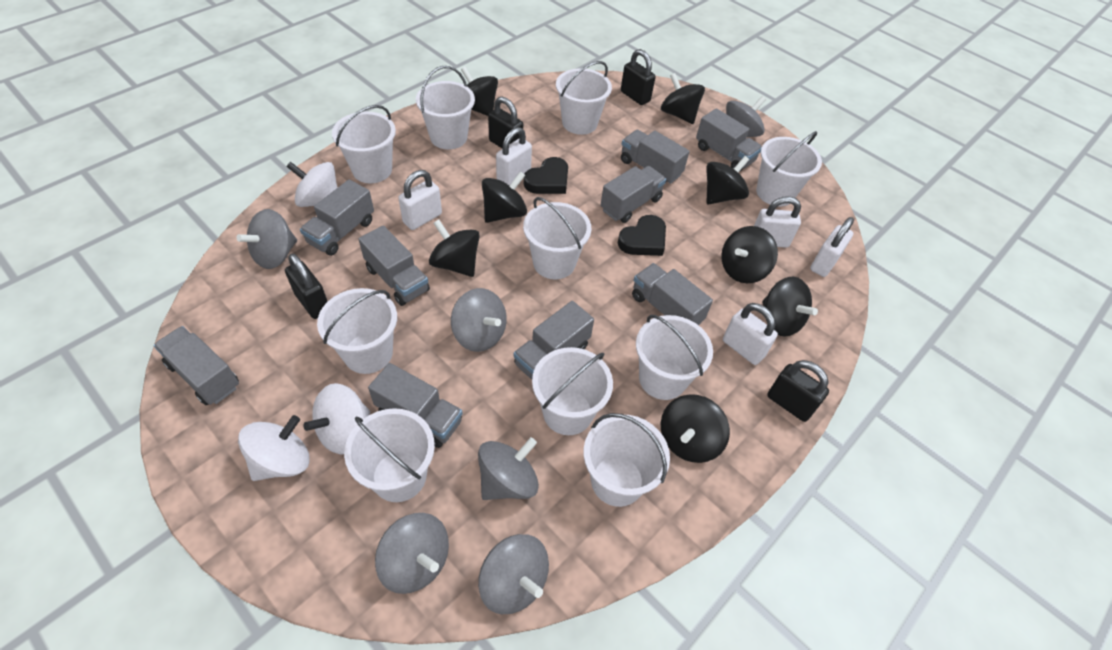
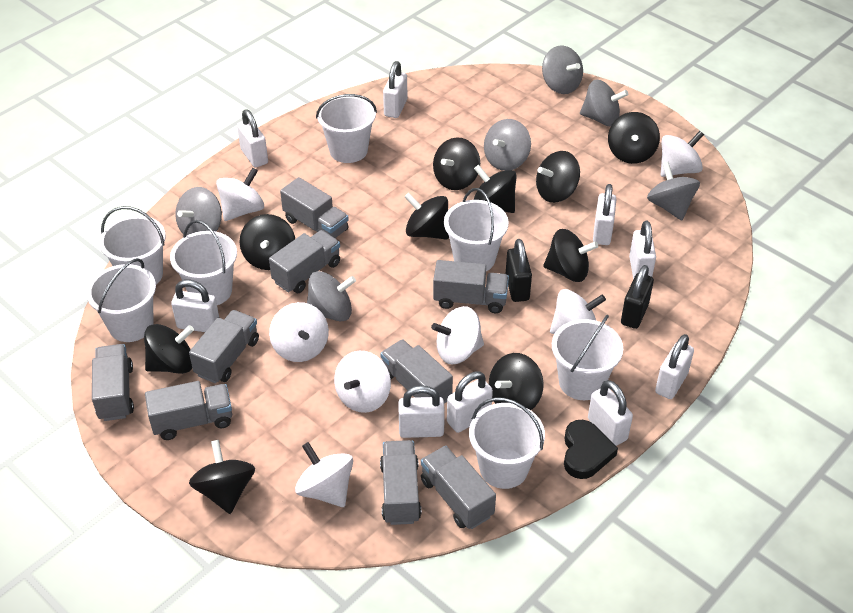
black heart: [524,157,568,194] [618,215,666,256] = 2 -> [564,420,618,479] = 1
black padlock: [285,254,328,319] [488,97,523,149] [621,49,656,105] [767,360,829,422] = 4 -> [506,239,532,302] [621,265,654,329] = 2
black spinning top: [429,219,480,277] [461,67,498,116] [482,171,527,223] [661,73,705,124] [661,394,730,463] [706,156,749,204] [721,226,778,283] [762,276,818,337] = 8 -> [144,324,194,374] [189,440,255,514] [240,214,295,270] [404,193,449,240] [433,137,480,190] [474,165,517,213] [489,353,544,410] [536,151,580,203] [543,229,598,282] [608,112,660,164] = 10
white bucket: [317,288,397,374] [332,105,396,183] [344,408,435,502] [416,66,475,149] [523,197,592,279] [532,347,613,435] [556,61,612,135] [584,413,670,507] [636,315,713,400] [756,131,822,206] = 10 -> [86,258,156,342] [99,206,166,284] [170,220,237,305] [316,94,377,163] [444,188,509,271] [469,397,545,489] [552,315,623,400] = 7
white padlock: [398,170,442,230] [496,127,532,185] [723,303,778,365] [754,196,801,248] [810,217,854,277] = 5 -> [171,280,219,332] [237,109,268,168] [383,61,407,118] [398,385,445,438] [447,372,493,433] [588,380,633,446] [593,184,616,245] [629,221,656,279] [655,334,694,399] = 9
white spinning top: [238,415,310,481] [286,162,338,207] [303,383,370,454] = 3 -> [216,168,264,221] [269,302,329,362] [295,442,353,507] [334,351,391,413] [431,306,484,365] [550,289,606,334] [661,131,704,177] = 7

